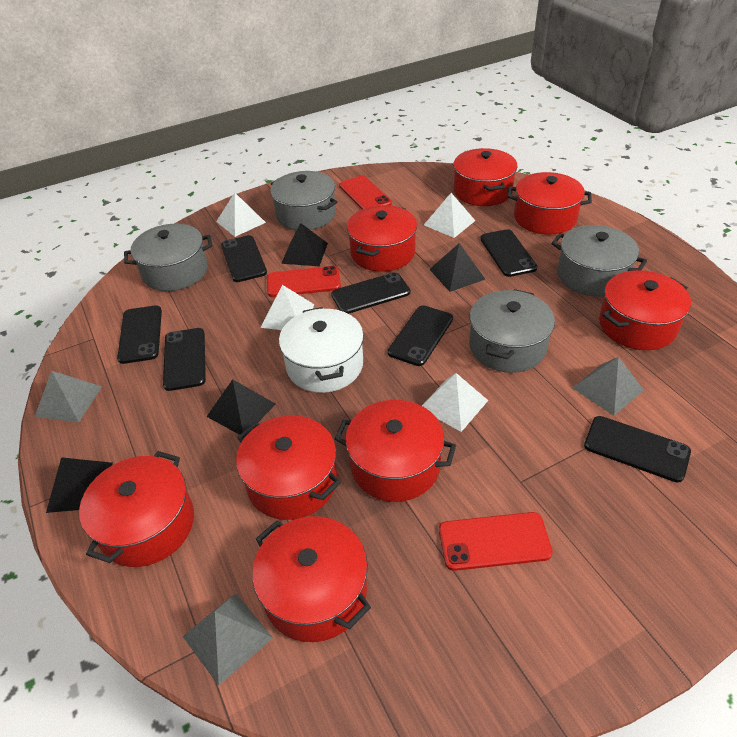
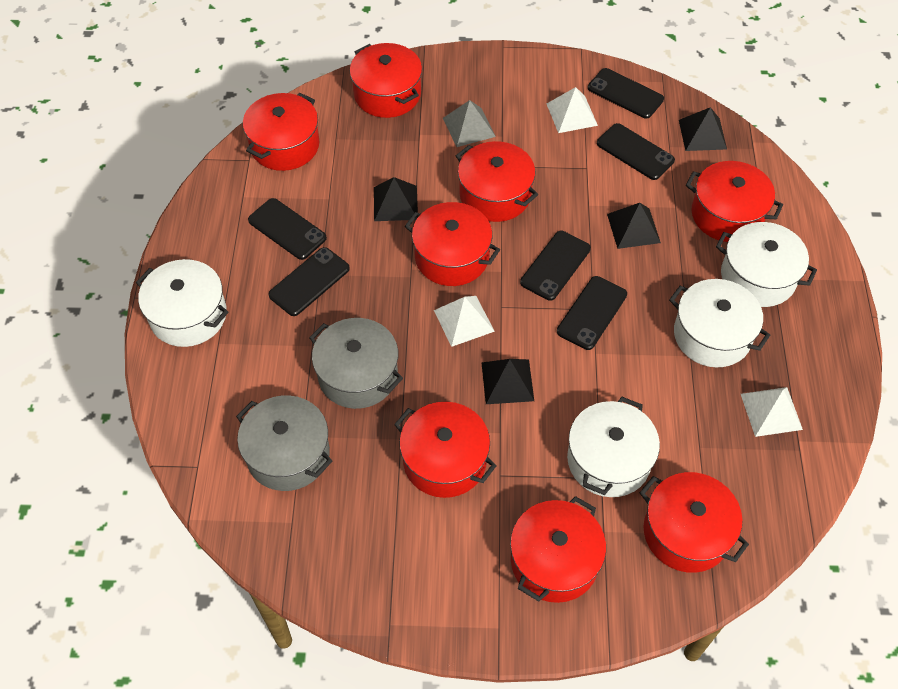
black phone: [117,305,162,364] [163,328,206,391] [221,235,267,282] [331,272,410,314] [388,305,453,366] [480,229,538,277] [584,416,691,482] = 7 -> [248,198,327,260] [268,247,350,316] [520,231,591,301] [557,276,627,350] [588,68,664,119] [597,123,675,180] = 6
grey pot: [124,224,212,291] [270,171,337,231] [469,289,555,373] [551,225,647,297] = 4 -> [236,395,332,491] [309,318,403,409] = 2
grey pyramid: [35,371,102,423] [182,593,273,685] [573,357,644,416] = 3 -> [443,100,496,147] = 1
red phone: [267,266,341,297] [339,175,392,209] [439,512,553,571] = 3 -> none = 0
white pot: [279,307,364,393] = 1 -> [136,259,228,347] [567,397,660,497] [669,279,770,367] [716,222,817,307] = 4
white pyramid: [216,193,266,237] [261,285,315,330] [422,373,488,432] [424,193,475,238] = 4 -> [434,296,495,347] [547,87,598,133] [741,387,803,437] = 3

